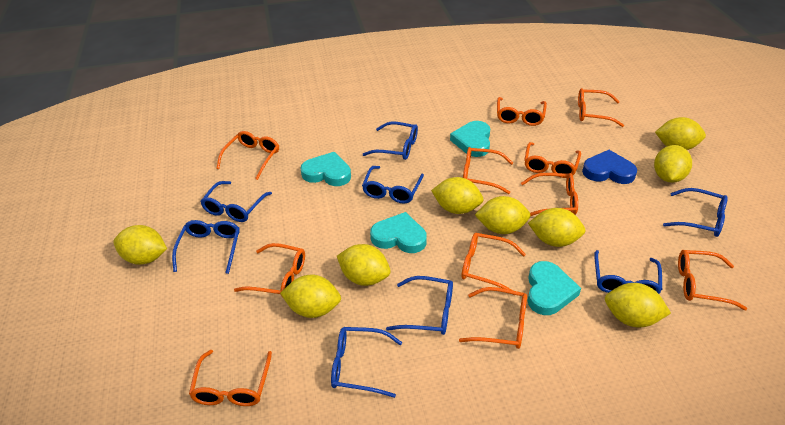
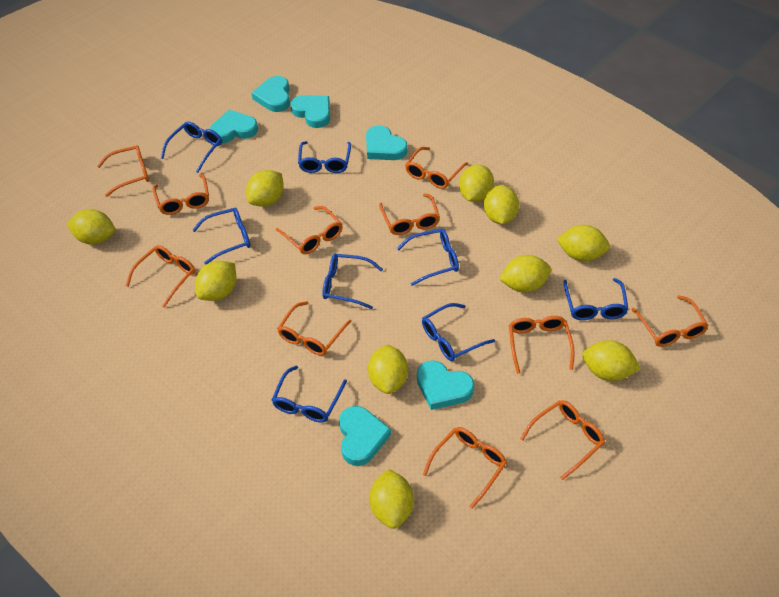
blue heart: [582,150,637,184] = 1 -> none = 0
turquoise heart: [300,152,351,186] [370,212,427,253] [450,121,490,157] [527,261,581,315] = 4 -> [210,110,258,143] [251,76,290,112] [290,95,330,128] [339,406,391,466] [366,125,408,160] [417,360,474,410] = 6
yellow lemon: [113,225,167,265] [280,275,341,318] [337,244,391,286] [431,177,484,214] [475,196,531,234] [528,208,586,247] [605,283,671,327] [654,145,692,183] [655,117,706,150] = 9 -> [66,209,115,245] [195,261,236,301] [246,170,284,207] [368,344,408,394] [369,469,414,529] [459,164,494,202] [484,185,519,224] [499,255,551,292] [556,225,610,262] [582,340,641,381] = 10

